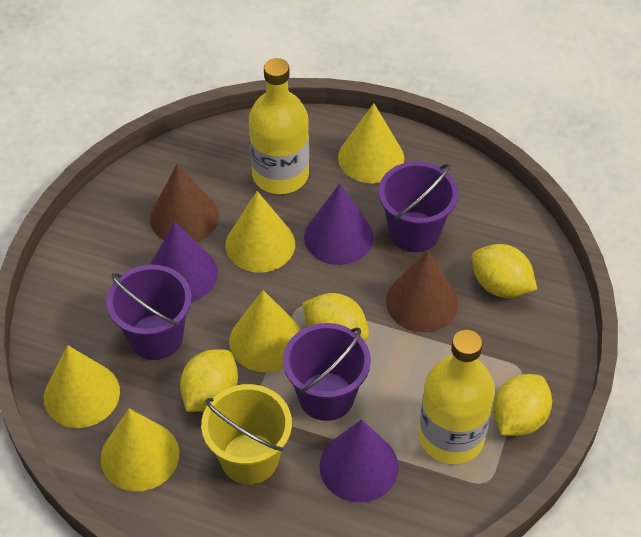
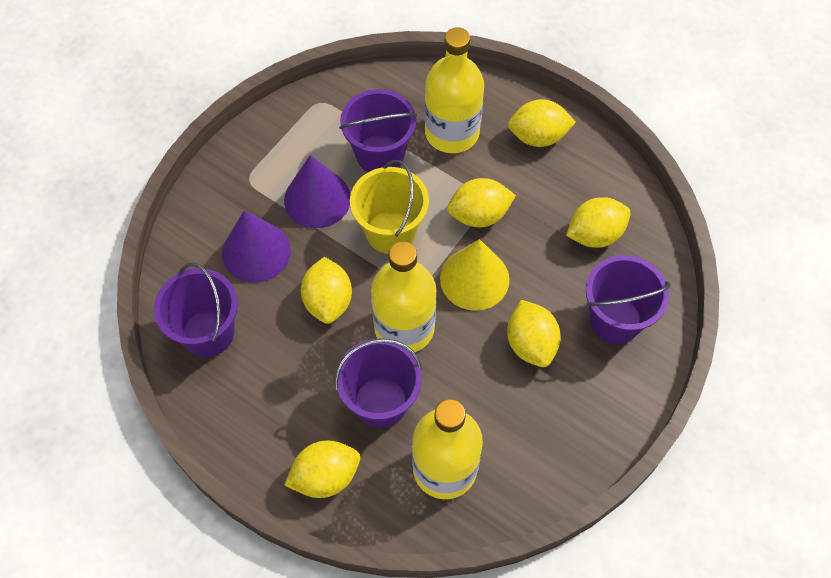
brown cone: [150,163,219,242] [386,250,458,332] = 2 -> none = 0
purple bucket: [106,265,192,360] [283,323,371,421] [378,162,458,252] = 3 -> [154,262,238,357] [335,338,422,428] [339,89,417,172] [586,255,671,344] = 4
purple cone: [150,221,218,302] [304,184,374,265] [319,419,399,503] = 3 -> [222,211,291,283] [284,155,351,228] = 2
yellow bottle: [249,58,309,194] [419,329,495,464] = 2 -> [371,241,437,352] [412,399,483,499] [425,27,484,153] = 3
yellow cone: [44,345,120,428] [101,409,179,492] [225,191,295,273] [229,290,300,372] [338,103,404,183] = 5 -> [440,239,509,311] = 1
yellow lemon: [180,349,238,412] [302,293,369,341] [472,244,537,298] [493,374,552,436] = 4 -> [284,441,360,498] [301,257,352,324] [447,178,516,227] [507,300,561,367] [508,99,576,147] [566,197,631,248] = 6

